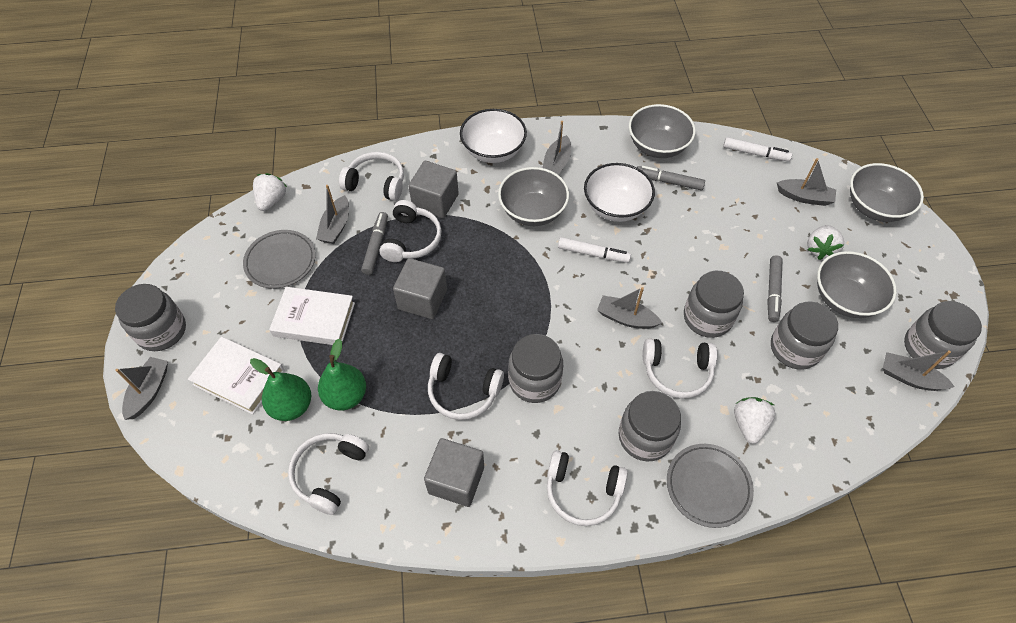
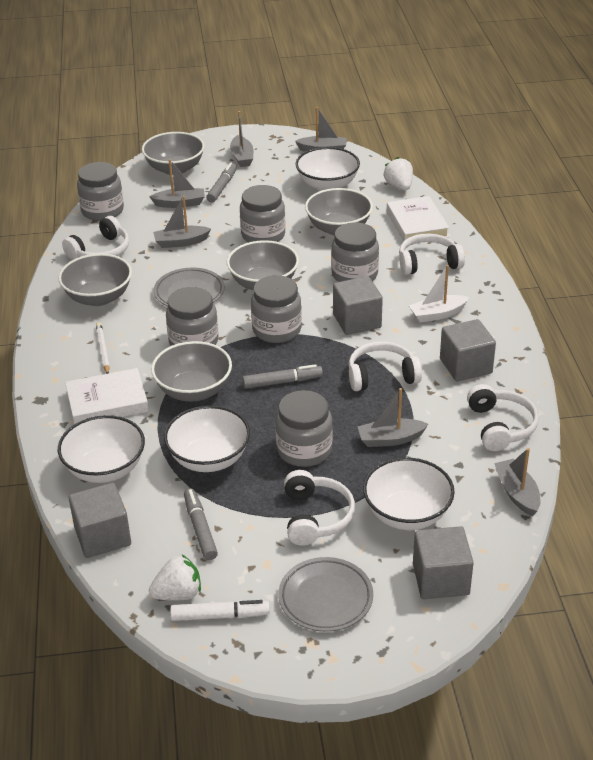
green pear: [250,358,311,421] [318,339,366,411] = 2 -> none = 0
grey bowl: [498,167,569,226] [629,104,696,158] [817,251,897,318] [850,163,924,222] = 4 -> [58,254,132,306] [142,132,205,175] [151,341,232,402] [227,240,299,290] [305,188,373,236] = 5
grey cube: [393,258,447,319] [408,161,459,218] [424,438,484,507] = 3 -> [69,483,131,558] [333,276,383,335] [413,526,474,599] [440,319,496,381] = 4
white boat: none = 0 -> [409,265,469,323] = 1
white bowl: [460,109,527,163] [584,163,655,222] = 2 -> [58,415,145,483] [164,406,250,472] [296,147,360,191] [363,458,455,530] = 4
white headphones: [288,433,369,515] [339,152,404,201] [379,200,442,262] [428,353,504,420] [547,450,628,526] [643,338,717,399] = 6 -> [62,216,129,260] [284,470,355,546] [349,341,422,391] [399,234,465,275] [467,384,539,451] = 5
white marker: [558,237,631,263] [723,137,792,162] = 2 -> [170,600,270,621] = 1
white pencil: none = 0 -> [96,323,110,374] = 1
white strawberry: [253,173,287,211] [734,397,775,444] [807,225,844,260] = 3 -> [149,554,201,601] [383,157,413,190] = 2

